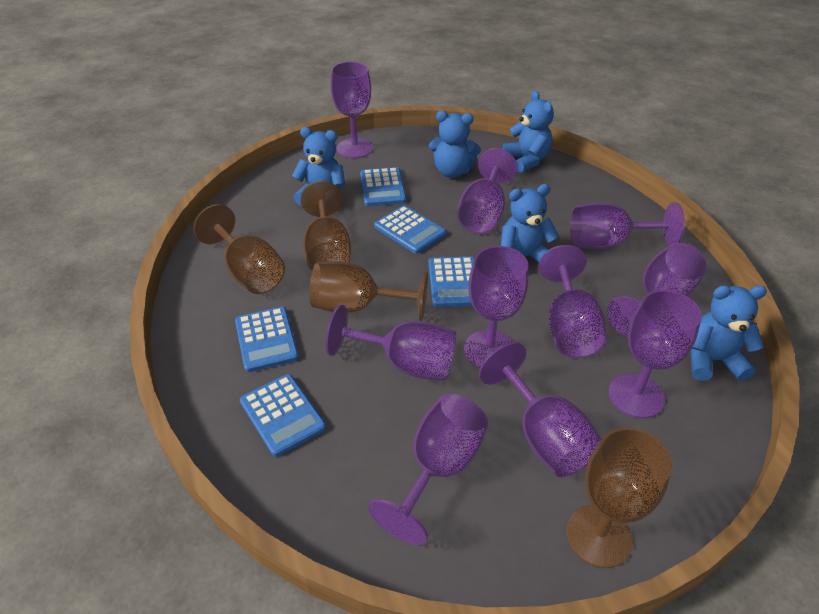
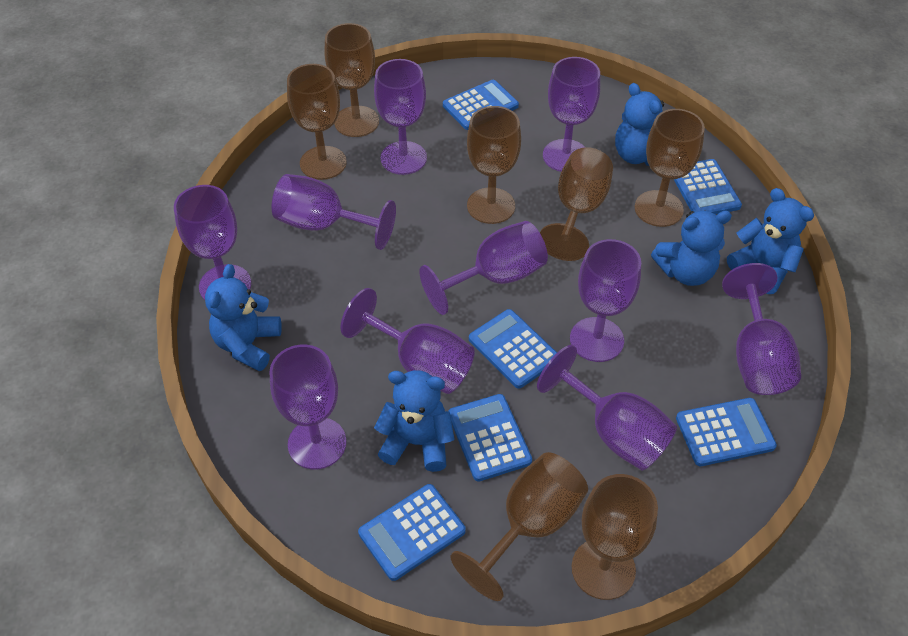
blue calculator: [235,307,299,372] [240,374,326,457] [360,167,406,206] [374,205,446,254] [428,256,474,307] = 5 -> [358,484,466,581] [443,80,519,130] [449,394,532,482] [469,309,557,389] [674,159,742,215] [676,398,777,466] = 6
brown goblet: [194,204,285,294] [301,181,351,271] [309,261,428,321] [567,427,672,568] = 4 -> [287,64,347,180] [325,23,379,137] [451,452,588,601] [467,106,521,224] [540,147,613,261] [572,474,658,600] [635,109,705,227] = 7

